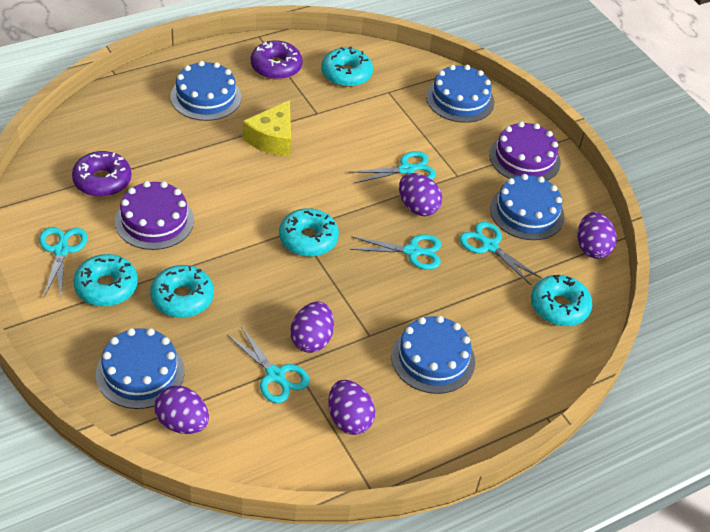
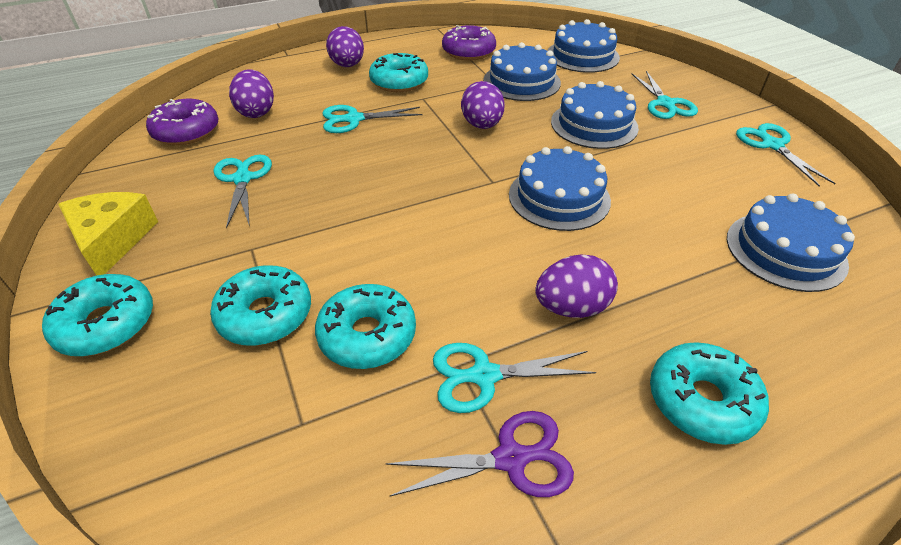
purple cake: [115,181,194,250] [489,121,561,181] = 2 -> none = 0
purple egg: [154,386,209,434] [290,301,334,353] [328,380,375,435] [399,173,442,216] [577,212,617,259] = 5 -> [229,69,274,118] [326,26,364,67] [461,81,505,129] [535,255,618,318] = 4
purple scissors: none = 0 -> [386,411,574,497] = 1

